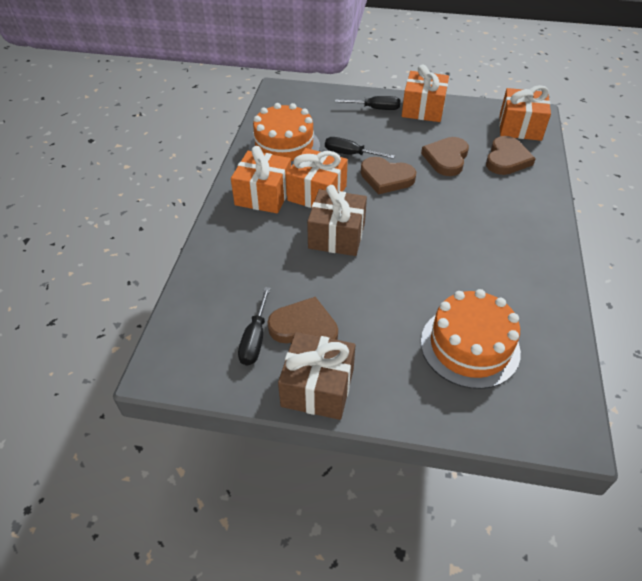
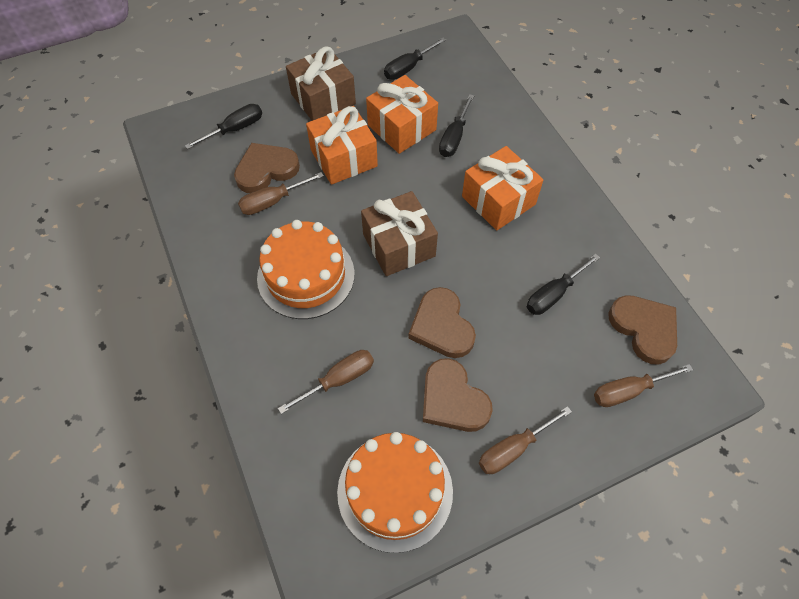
black screwdriver: [238,287,271,366] [325,137,395,159] [335,96,400,110] = 3 -> [185,104,262,149] [384,37,446,80] [439,94,474,157] [527,254,600,315] = 4
brown screwdriver: none = 0 -> [238,172,324,215] [278,350,374,414] [479,406,572,474] [594,364,693,407] = 4
orange gift: [231,146,291,213] [286,148,348,208] [402,64,449,122] [499,85,551,141] = 4 -> [306,106,378,185] [366,75,438,154] [462,146,543,230] = 3

